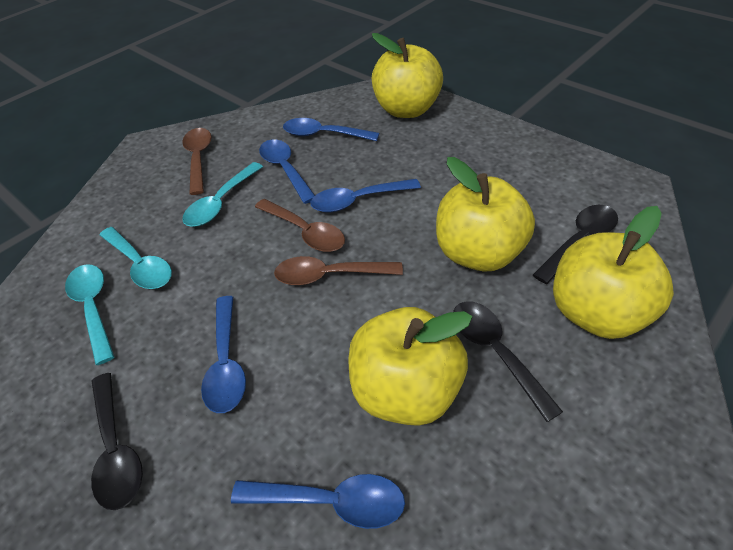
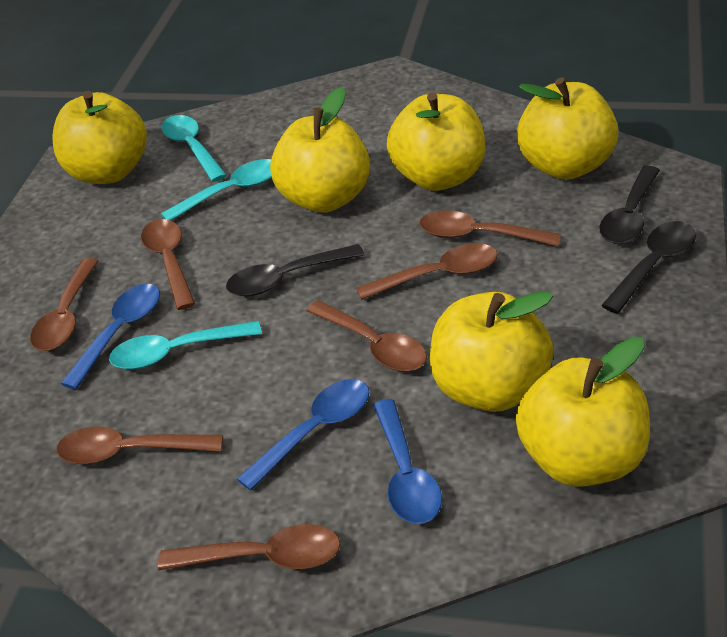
blue spoon: [201,296,246,413] [231,474,405,529] [259,139,315,204] [283,118,379,141] [311,179,421,212] = 5 -> [61,284,160,390] [237,379,370,491] [373,399,442,524] = 3
brown spoon: [182,128,212,195] [255,199,345,252] [274,256,403,285] = 3 -> [30,258,99,351] [57,426,223,464] [141,219,195,310] [158,524,341,570] [306,300,427,372] [356,243,498,300] [420,210,561,246] = 7
yellow apple: [348,307,472,426] [371,33,443,118] [436,157,535,271] [553,206,674,339] = 4 -> [53,91,147,184] [270,87,370,213] [387,92,485,191] [430,291,554,412] [516,337,650,487] [517,77,619,180] = 6

